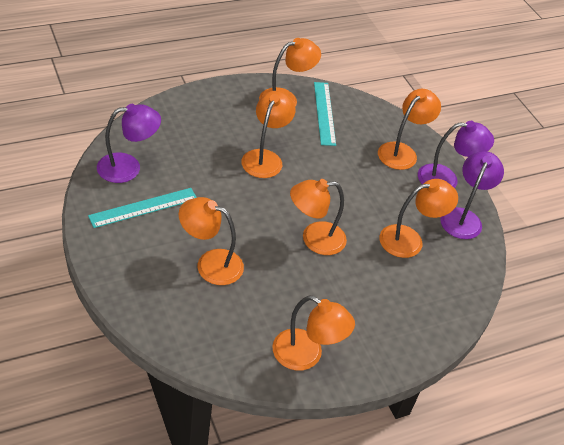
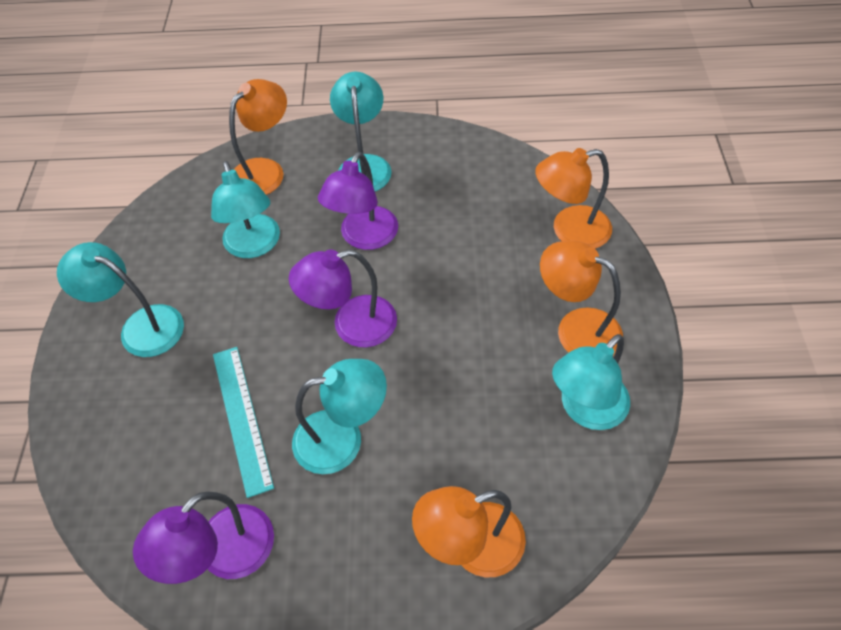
orange lamp: [179,197,244,285] [241,91,295,178] [259,38,321,107] [272,295,355,371] [290,179,347,255] [378,89,441,170] [379,179,458,258] = 7 -> [229,79,287,195] [412,486,526,577] [535,148,612,249] [540,240,623,356] = 4
turquoise lamp: none = 0 -> [57,242,184,357] [211,161,280,258] [292,359,387,474] [330,72,392,191] [552,334,630,430] = 5
turquoise ruler: [88,188,197,228] [314,82,336,146] = 2 -> [213,347,274,498] = 1

